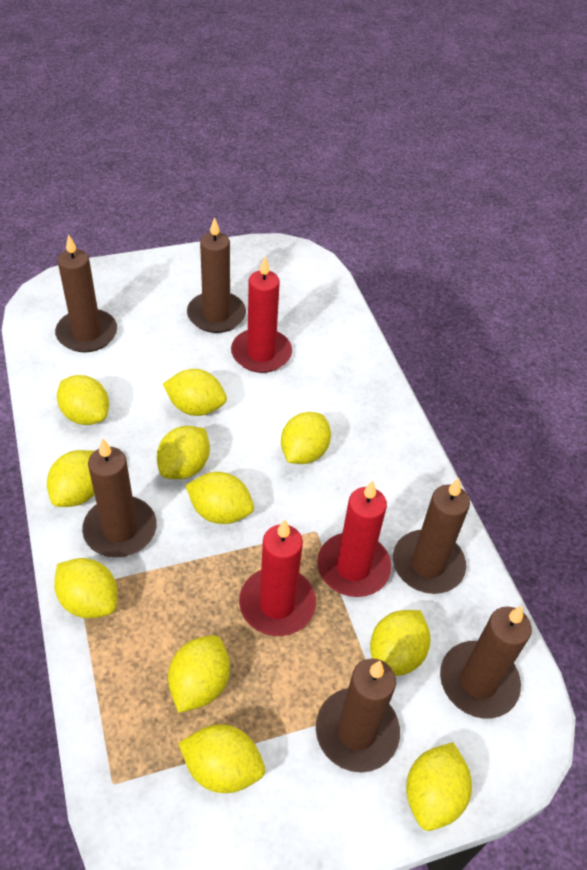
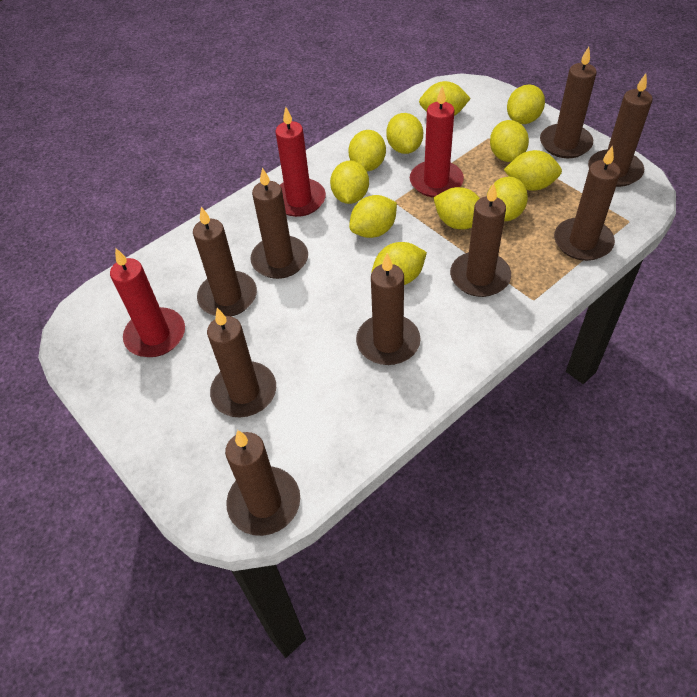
brown candle: [55,234,117,352] [82,438,157,558] [187,217,246,333] [316,659,400,773] [393,478,470,594] [440,606,532,719] = 6 -> [193,207,257,316] [207,308,276,417] [225,430,300,536] [250,167,308,279] [356,253,421,365] [450,183,511,297] [540,47,597,158] [554,146,621,261] [588,74,653,187] = 9

